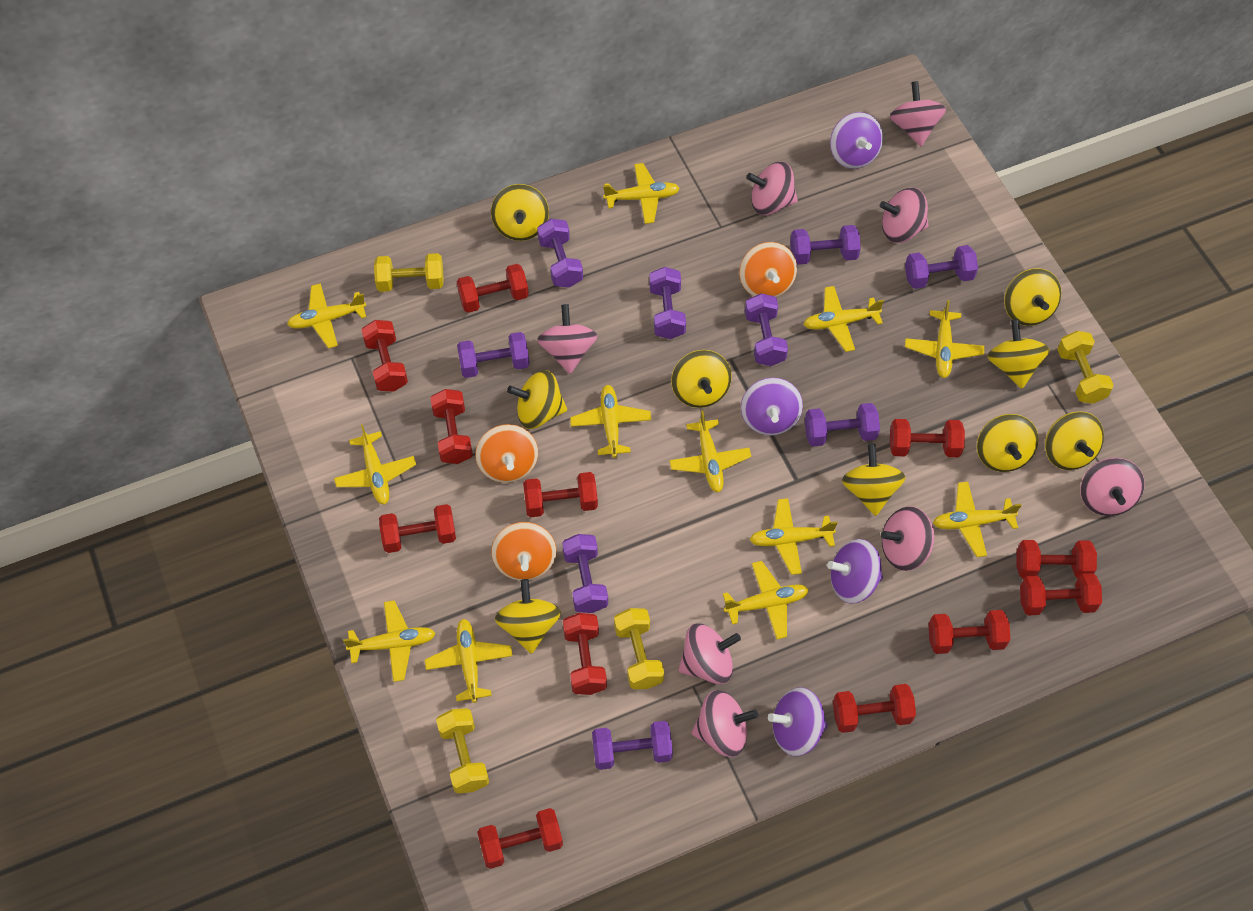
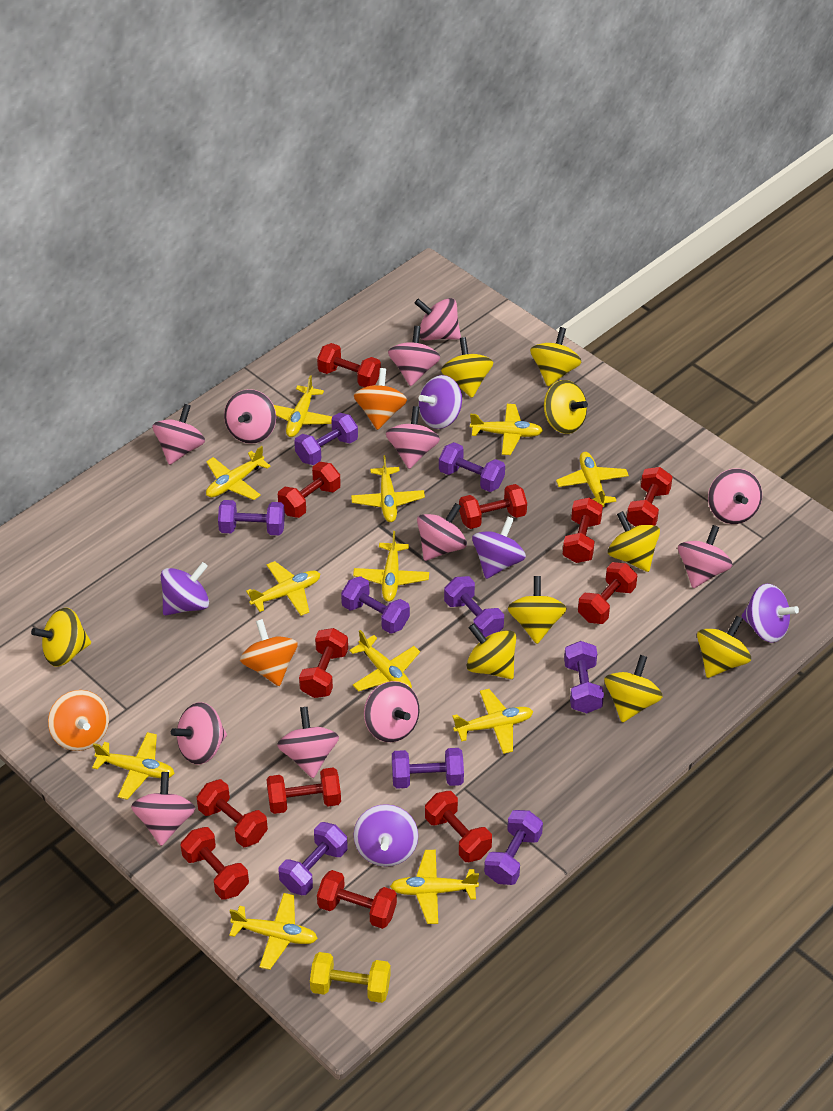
pink spinning top: [537,304,598,374] [679,623,741,684] [692,690,758,757] [746,162,798,215] [880,188,929,243] [881,506,934,571] [890,81,946,146] [1081,458,1145,516] = 8 -> [131,772,196,846] [152,404,205,465] [171,702,227,765] [224,389,276,444] [277,707,339,778] [364,681,420,742] [386,406,440,469] [388,326,440,386] [415,298,461,341] [417,503,467,561] [678,525,733,588] [708,468,762,524] = 12
purple spinning top: [741,378,803,436] [768,687,828,756] [827,539,883,604] [830,112,883,169] = 4 -> [161,562,209,616] [354,804,418,867] [418,375,462,429] [472,516,526,579] [742,584,799,643] = 5
yellow dumbbell: [374,253,444,292] [436,708,489,794] [614,608,664,689] [1057,331,1114,404] = 4 -> [310,952,391,1003] = 1

